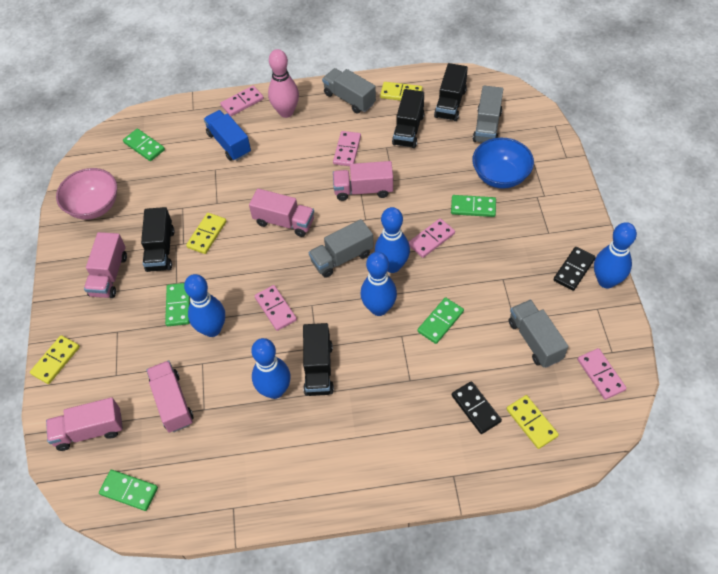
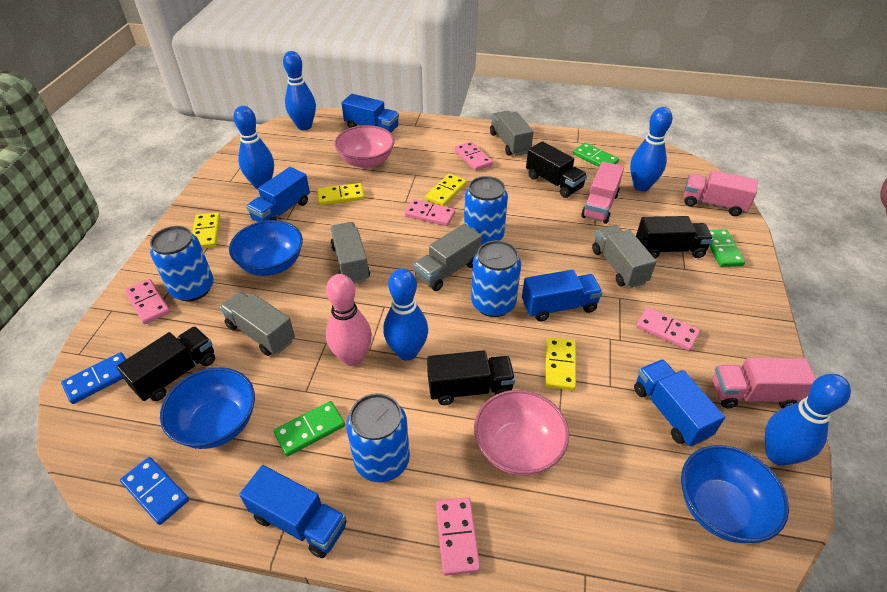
black domino: [452,381,502,434] [553,247,596,291] = 2 -> none = 0
blue bowl: [472,138,534,189] = 1 -> [160,367,255,449] [229,220,303,276] [681,445,789,543] = 3
blue can: none = 0 -> [150,226,214,301] [346,393,410,482] [464,176,508,245] [471,240,521,317] = 4
blue domino: none = 0 -> [61,352,126,404] [120,457,189,525] = 2
blue truck: [204,110,251,161] = 1 -> [239,465,346,558] [246,167,310,222] [342,94,399,132] [522,270,603,322] [634,359,725,447] = 5
green domino: [99,470,158,511] [123,129,165,161] [165,283,190,326] [417,297,464,344] [451,195,496,217] = 5 -> [274,401,345,457] [573,143,619,167] [709,229,745,267] = 3
grey truck: [309,219,374,278] [322,68,376,114] [473,86,503,143] [509,300,568,368] = 4 -> [220,292,295,356] [330,222,370,284] [413,224,482,291] [490,111,534,156] [592,225,657,288] = 5
pink bowl: [56,168,117,220] = 1 -> [334,125,395,169] [474,390,569,476] = 2
pink truck: [46,397,123,451] [84,232,127,298] [146,361,193,432] [249,188,314,237] [333,161,393,201] = 5 -> [581,161,624,224] [684,170,758,216] [712,358,816,409] = 3

